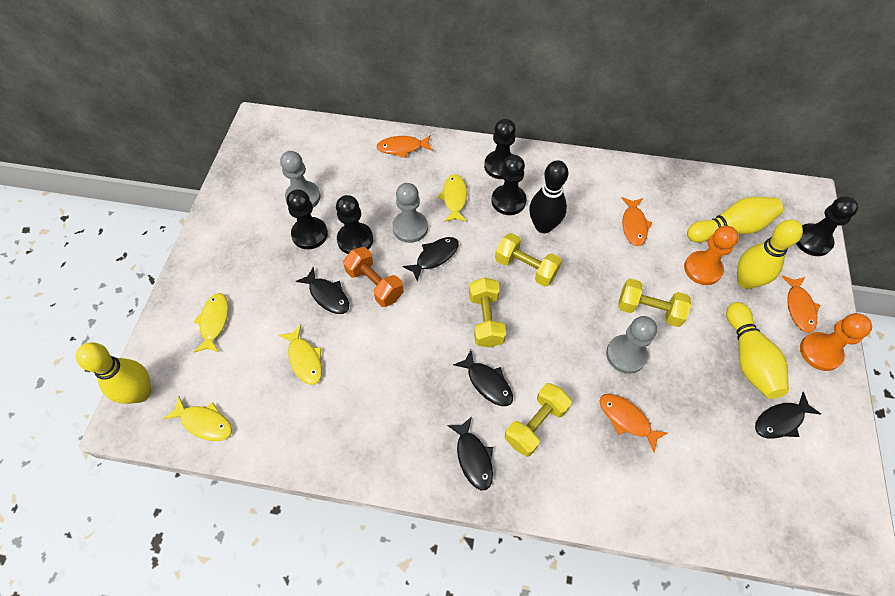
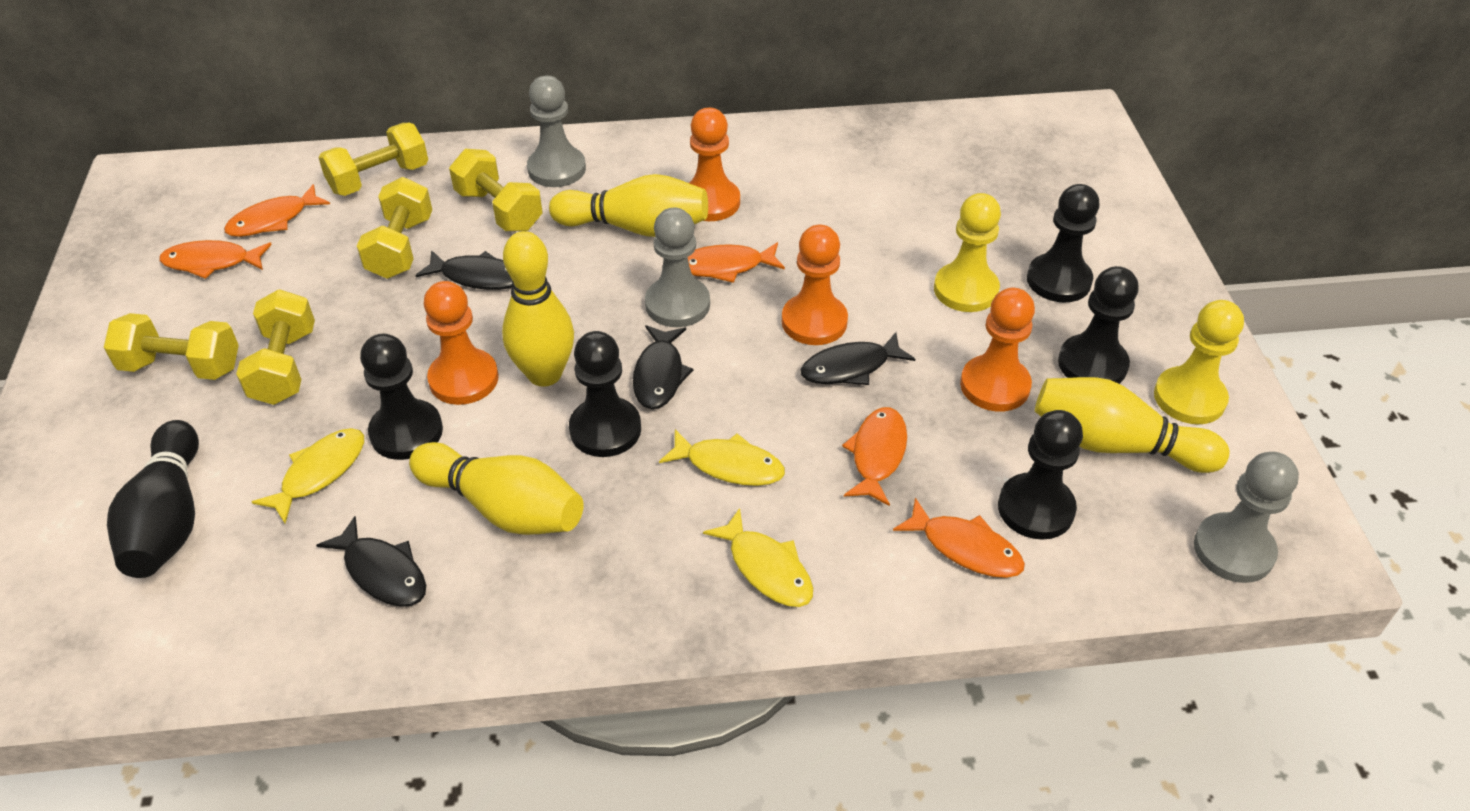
black fish: [296,267,349,314] [403,237,459,281] [447,417,493,490] [453,350,513,406] [755,392,821,439] = 5 -> [316,516,426,607] [415,250,513,290] [633,325,694,409] [801,332,915,385] = 4
orange dumbbell: [343,247,404,307] = 1 -> none = 0
orange fish: [377,135,433,158] [600,394,668,453] [621,197,653,246] [781,276,820,333] = 4 -> [159,240,272,279] [224,184,330,237] [688,242,785,283] [842,407,907,506] [893,498,1025,578] = 5
orange pawn: [684,226,739,285] [800,313,872,371] = 2 -> [424,281,499,405] [689,108,740,221] [782,224,848,345] [960,288,1035,412] = 4
yellow dumbbell: [469,278,506,348] [495,233,562,287] [505,383,572,457] [618,279,691,327] = 4 -> [104,313,239,380] [236,289,315,405] [318,123,428,196] [357,177,432,279] [449,149,543,231] = 5
yellow fish: [163,396,232,441] [193,293,229,353] [279,325,322,385] [438,174,467,222] = 4 -> [252,428,364,523] [659,429,785,486] [703,508,813,607] = 3
yellow pawn: none = 0 -> [934,193,1001,312] [1154,300,1244,424] = 2

